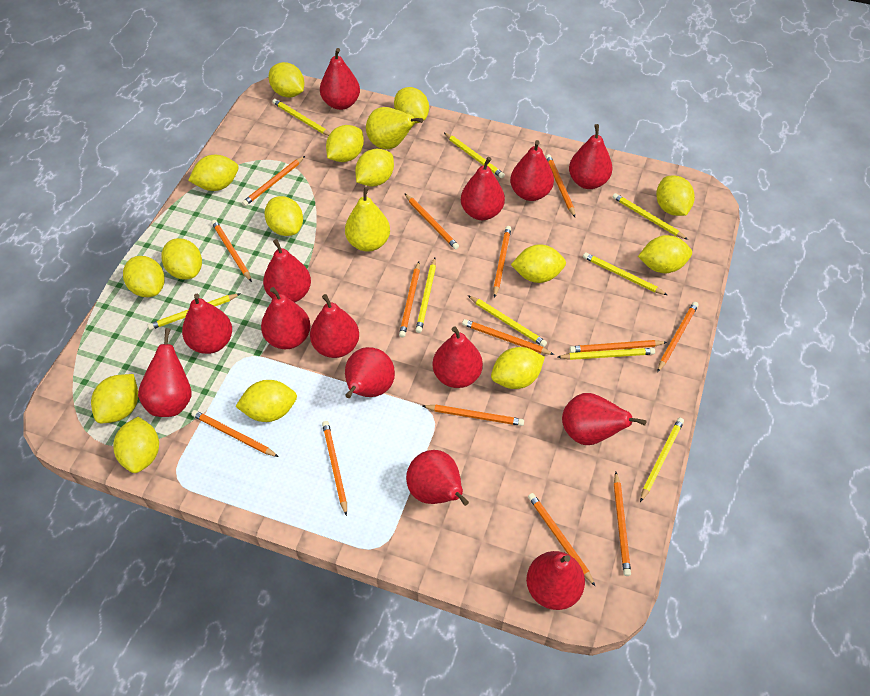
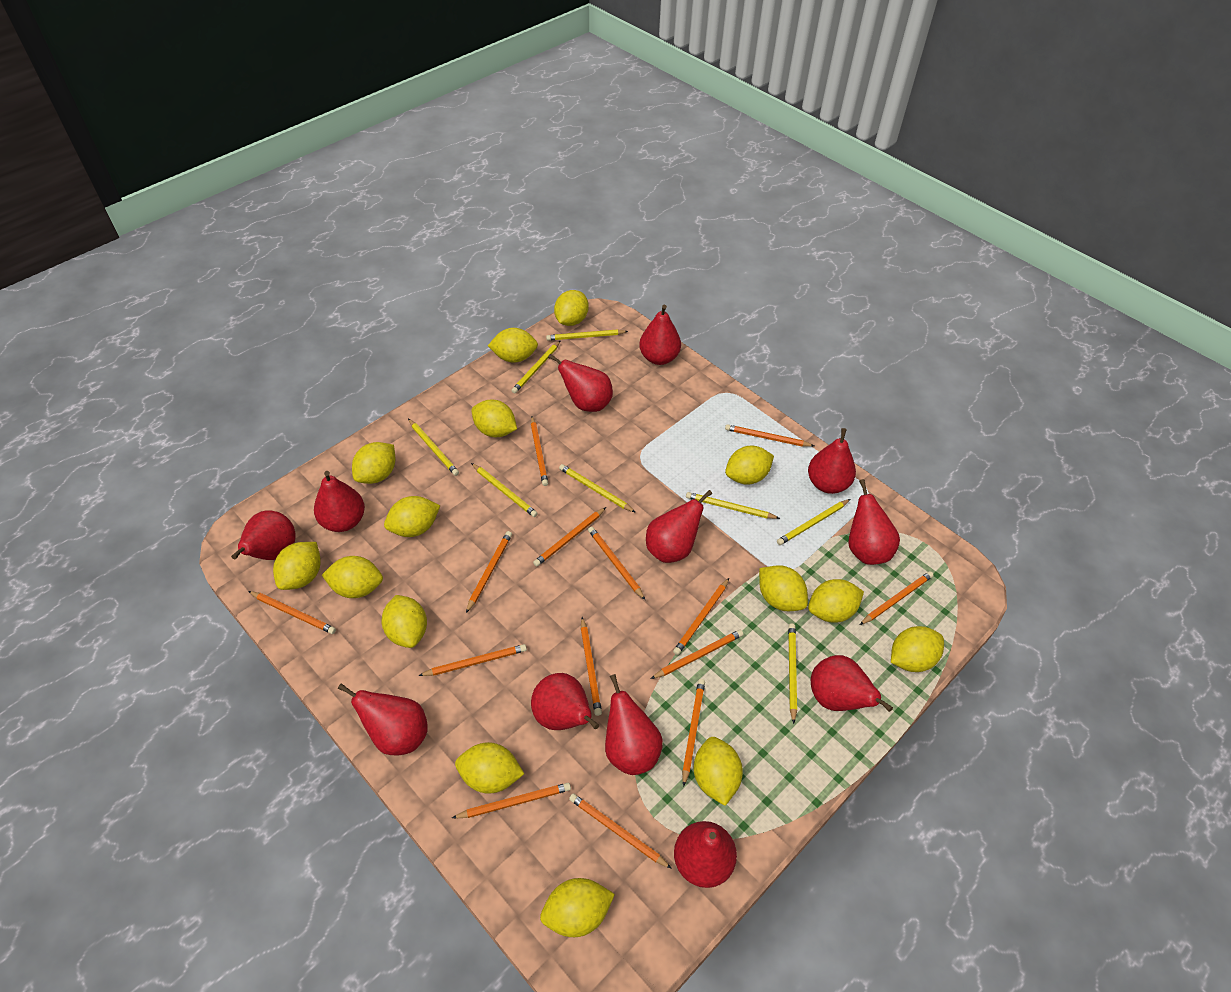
red pear: [138,328,191,417] [182,294,232,354] [261,287,311,349] [263,239,311,302] [310,294,359,358] [320,48,360,110] [345,347,395,398] [406,450,469,506] [433,326,483,388] [461,157,505,220] [510,140,554,201] [526,551,585,610] [562,393,647,445] [569,124,613,189] = 14 -> [231,510,296,560] [314,471,365,532] [338,683,428,755] [531,673,599,730] [548,354,613,412] [605,674,663,775] [639,305,681,365] [646,490,712,563] [674,821,737,888] [808,428,856,494] [811,655,893,712] [848,479,900,565] = 12
yellow pear: [345,186,390,252] [366,107,423,150] = 2 -> none = 0
yellow pencil: [148,294,240,330] [272,99,330,136] [416,258,436,333] [444,133,505,178] [468,295,547,347] [557,348,655,360] [583,253,667,295] [612,193,688,240] [640,418,684,502] = 9 -> [408,419,459,476] [471,463,538,517] [512,340,561,393] [546,329,628,341] [559,464,636,513] [686,492,780,519] [777,499,850,545] [788,623,797,724] = 8

